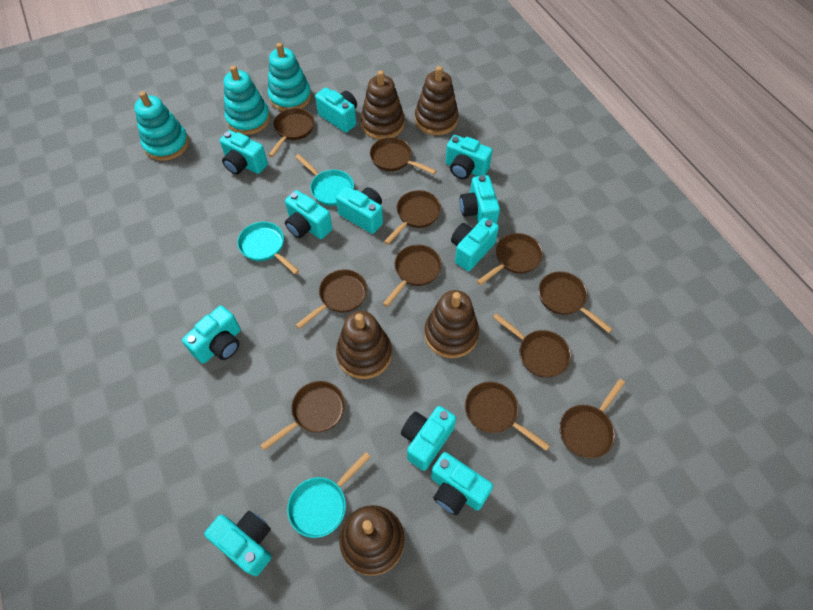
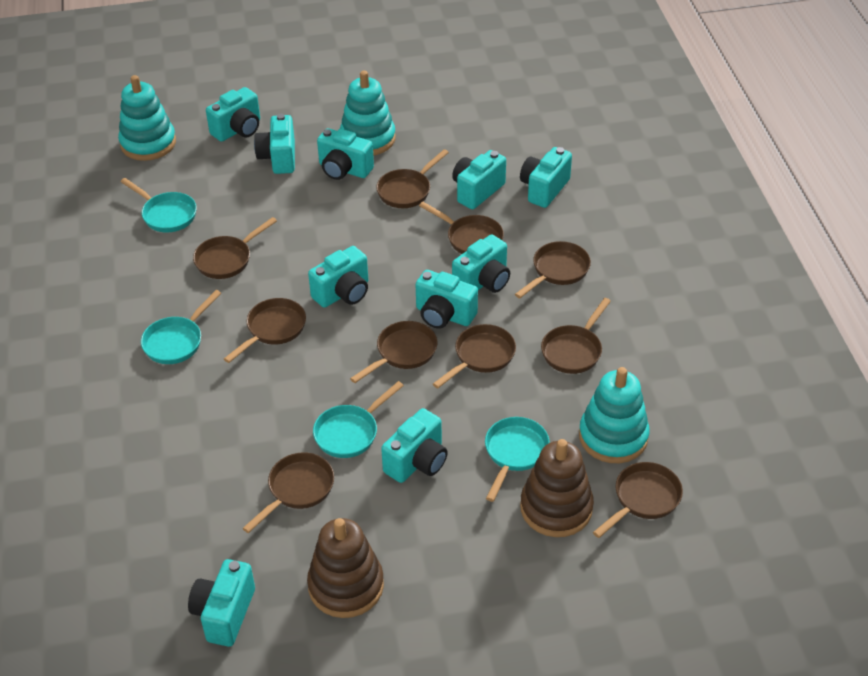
brown pan: [260,381,345,451] [269,108,314,157] [296,269,367,329] [370,137,437,174] [383,245,442,307] [384,190,441,245] [465,382,550,451] [477,233,543,285] [493,313,571,378] [539,271,612,333] [559,379,625,458] = 11 -> [193,217,277,279] [224,298,306,363] [242,453,334,533] [350,321,437,383] [376,149,449,208] [419,202,504,254] [433,324,516,389] [515,241,591,298] [541,298,611,374] [593,462,683,538] = 10
brown stacking toy: [336,311,392,379] [339,505,405,576] [361,70,405,140] [415,66,459,135] [424,290,479,358] = 5 -> [307,518,384,618] [520,439,594,537] = 2
turquoise camera: [182,306,241,364] [204,511,272,576] [220,130,268,175] [285,190,332,239] [315,87,357,133] [336,186,383,234] [401,406,456,471] [431,452,493,515] [445,135,493,179] [451,218,499,271] [460,175,500,224] = 11 -> [188,559,255,647] [206,87,260,142] [254,114,295,174] [308,246,368,308] [317,128,374,180] [381,408,448,483] [416,270,478,329] [452,150,506,209] [452,234,510,293] [520,147,572,208] = 10
turquoise pan: [237,222,300,274] [287,452,370,538] [295,154,354,206] = 3 -> [121,178,197,233] [141,290,221,364] [313,381,404,458] [485,417,550,502] = 4

